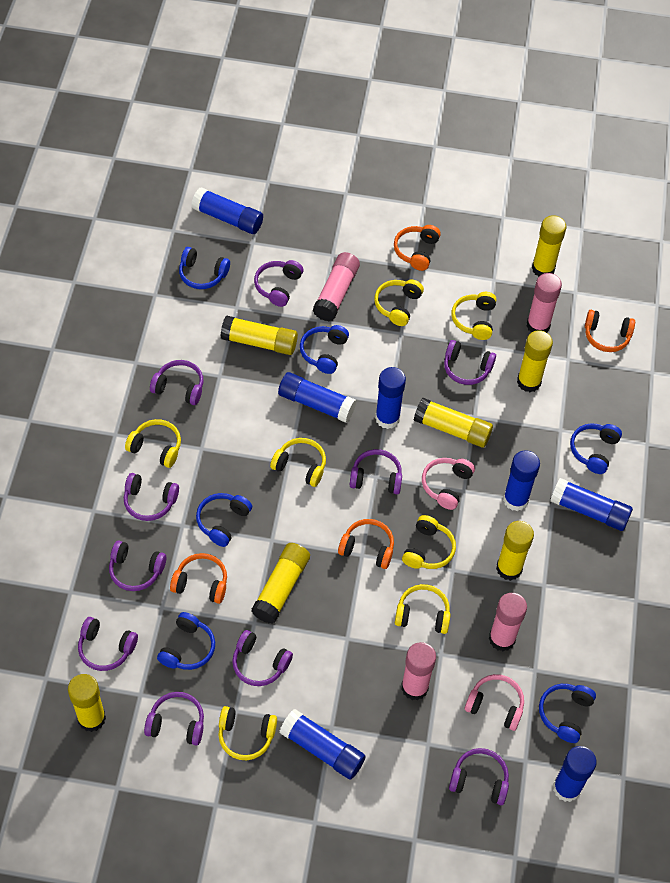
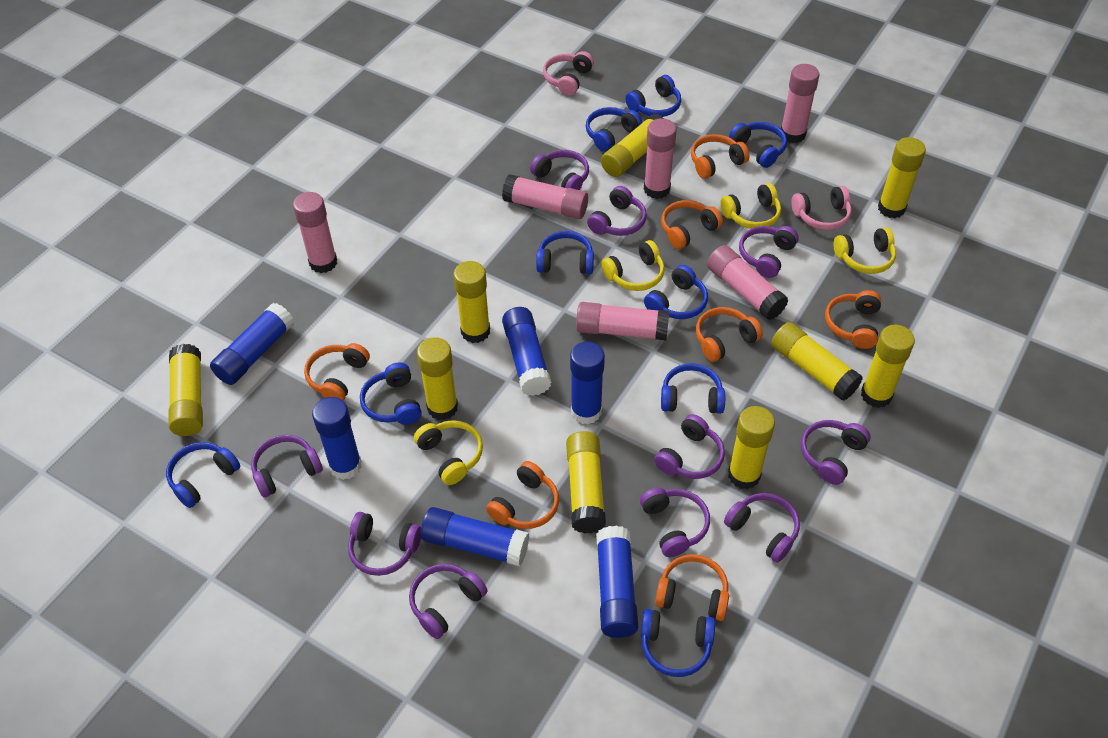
blue glue stick: [191,187,263,234] [278,372,356,423] [280,709,366,779] [375,367,406,429] [503,450,540,511] [550,478,633,531] [553,746,597,802] = 7 -> [210,303,294,385] [312,397,362,480] [421,507,529,566] [502,307,551,396] [570,342,605,425] [596,526,638,638] = 6
blue headphones: [157,612,215,670] [179,247,230,289] [196,493,252,547] [300,325,349,374] [539,684,596,743] [570,423,622,474] = 6 -> [166,442,240,508] [360,362,422,424] [536,231,594,274] [586,107,642,152] [625,75,681,117] [641,609,715,677] [644,265,708,319] [661,363,725,414] [729,122,787,168] = 9
orange headphones: [170,553,227,604] [338,519,394,569] [394,225,441,271] [585,310,635,352] = 4 -> [304,343,370,401] [486,461,559,529] [655,554,729,621] [661,200,723,249] [691,134,750,179] [696,307,763,362] [825,290,881,349] = 7
pink glue stick: [313,252,360,321] [401,642,436,701] [489,593,527,651] [527,273,562,333] = 4 -> [293,192,337,273] [502,174,588,219] [576,302,669,340] [644,118,677,199] [707,245,788,320] [781,64,819,143] = 6
yellow glue stick: [68,674,106,732] [220,315,298,355] [251,543,310,624] [414,398,493,448] [496,521,534,581] [517,330,553,392] [532,215,566,277] = 7 -> [168,344,203,436] [417,337,458,420] [453,261,490,343] [566,431,606,533] [601,114,664,177] [728,406,775,489] [771,322,863,401] [861,325,915,408] [878,137,926,218] = 9
yellow headphones: [125,419,181,468] [218,706,277,760] [270,438,326,487] [375,279,424,326] [395,584,450,634] [402,515,456,569] [451,292,496,340] = 7 -> [414,420,483,485] [601,240,665,291] [721,183,781,229] [834,227,896,274] = 4

